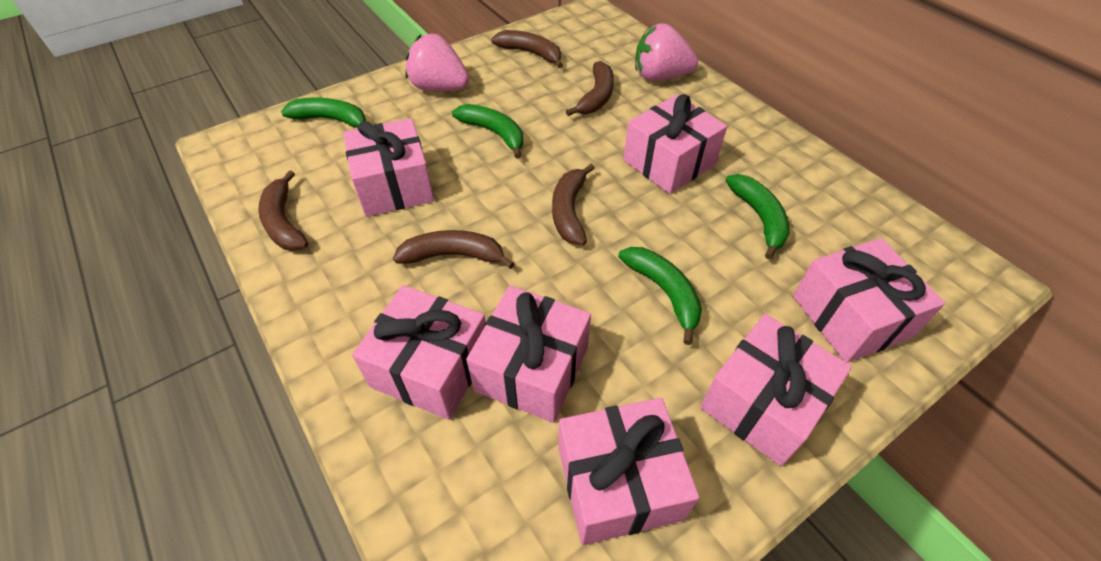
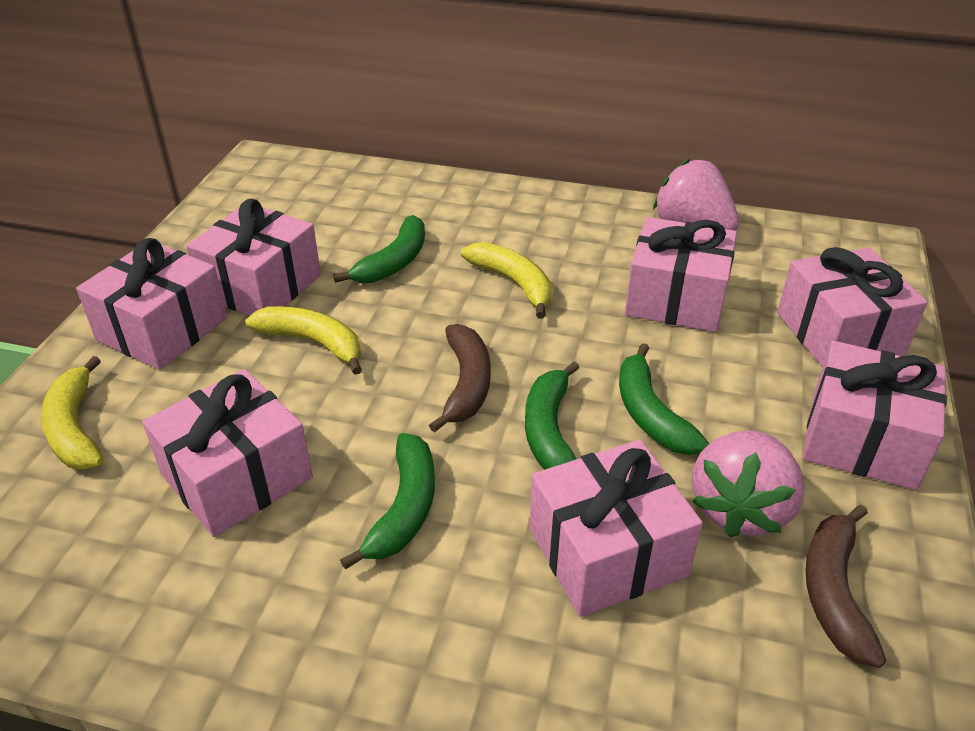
brown banana: [258,170,308,251] [393,230,515,269] [491,30,563,68] [552,164,595,245] [566,61,614,116] = 5 -> [429,324,491,433] [805,505,886,668] = 2
yellow banana: none = 0 -> [41,356,103,470] [245,306,362,375] [461,242,552,319] = 3

